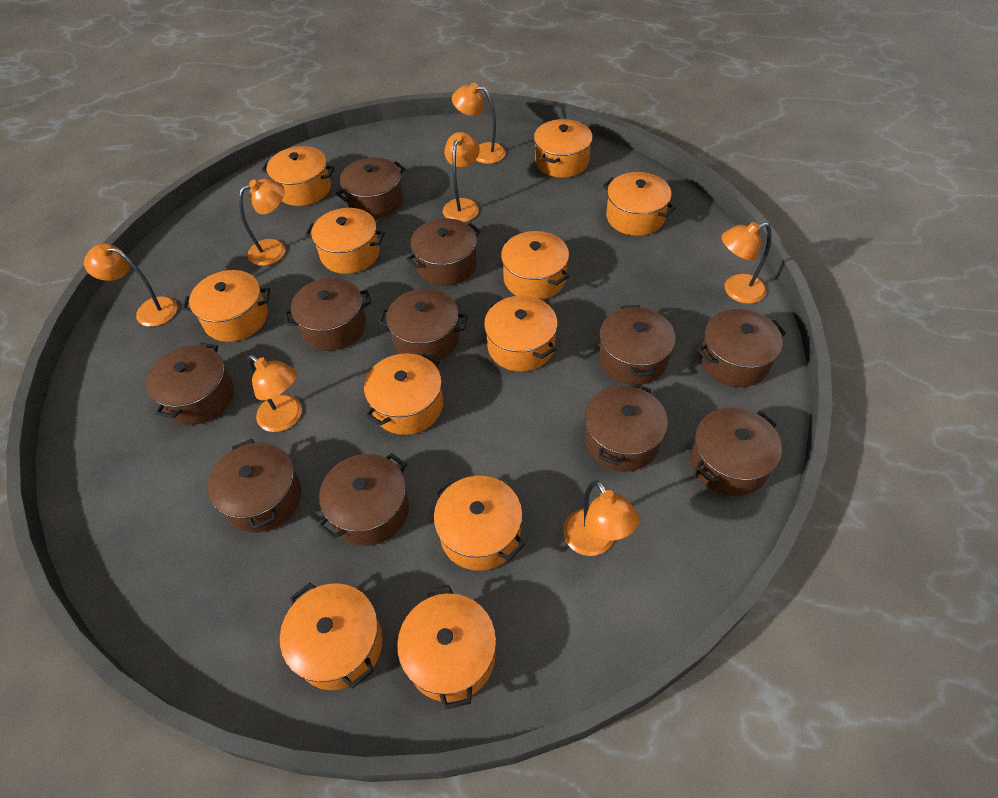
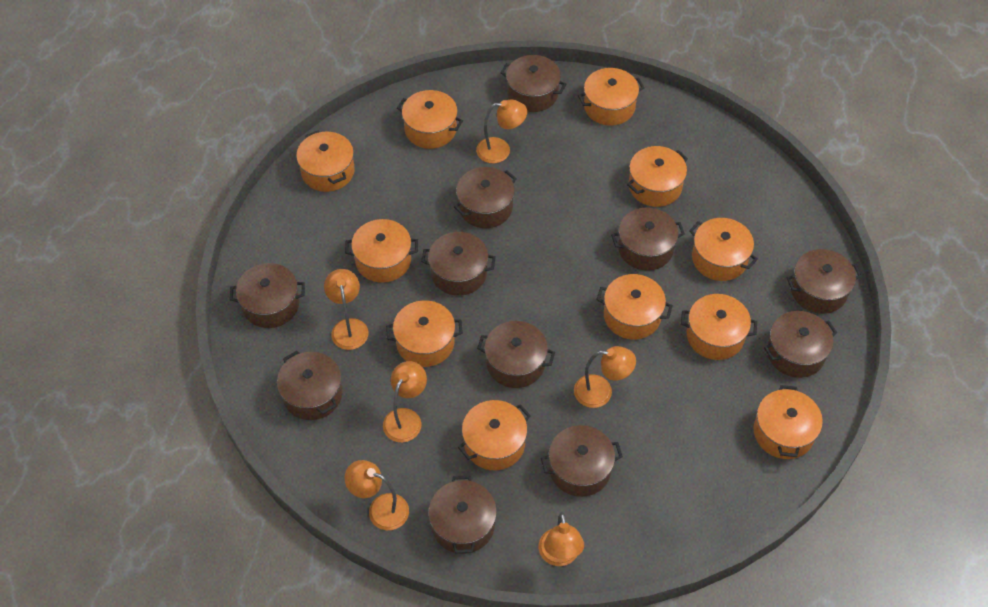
orange lamp: [84,244,177,327] [239,179,286,266] [248,355,302,432] [443,132,480,222] [452,83,506,164] [563,480,639,556] [721,222,772,304] = 7 -> [324,269,368,350] [344,460,409,530] [383,361,427,442] [476,99,527,163] [539,512,584,566] [574,346,636,408] = 6

